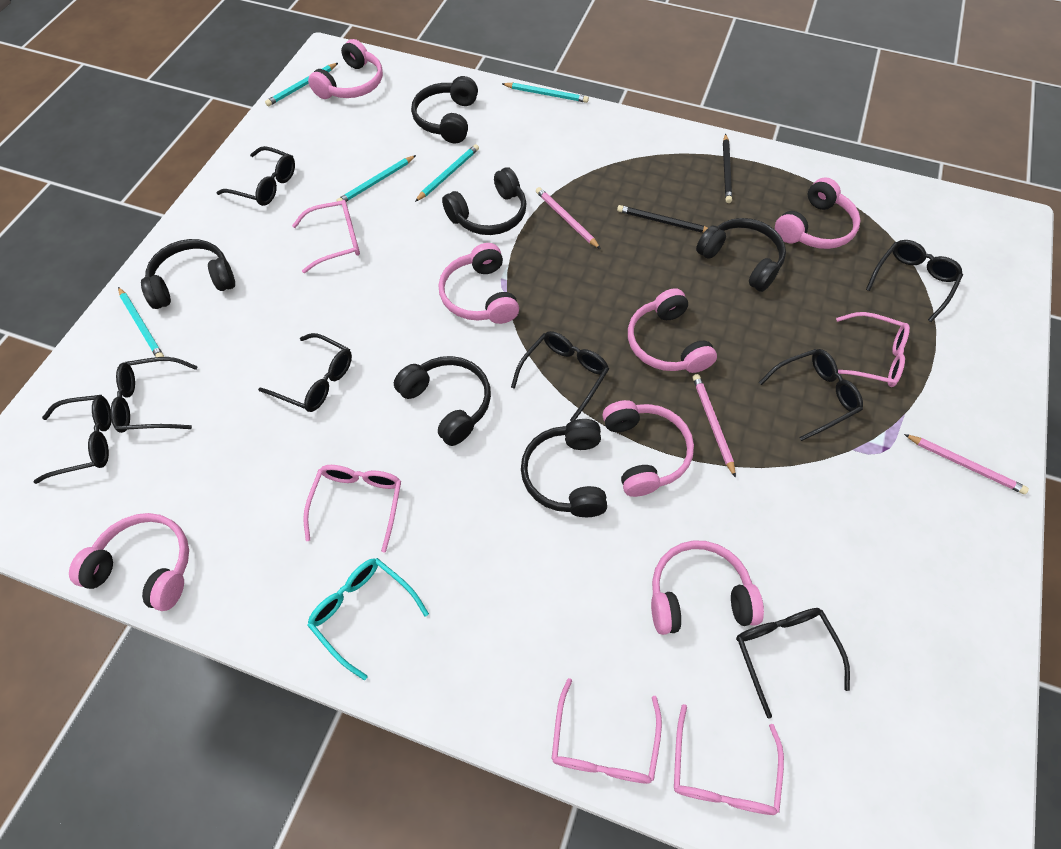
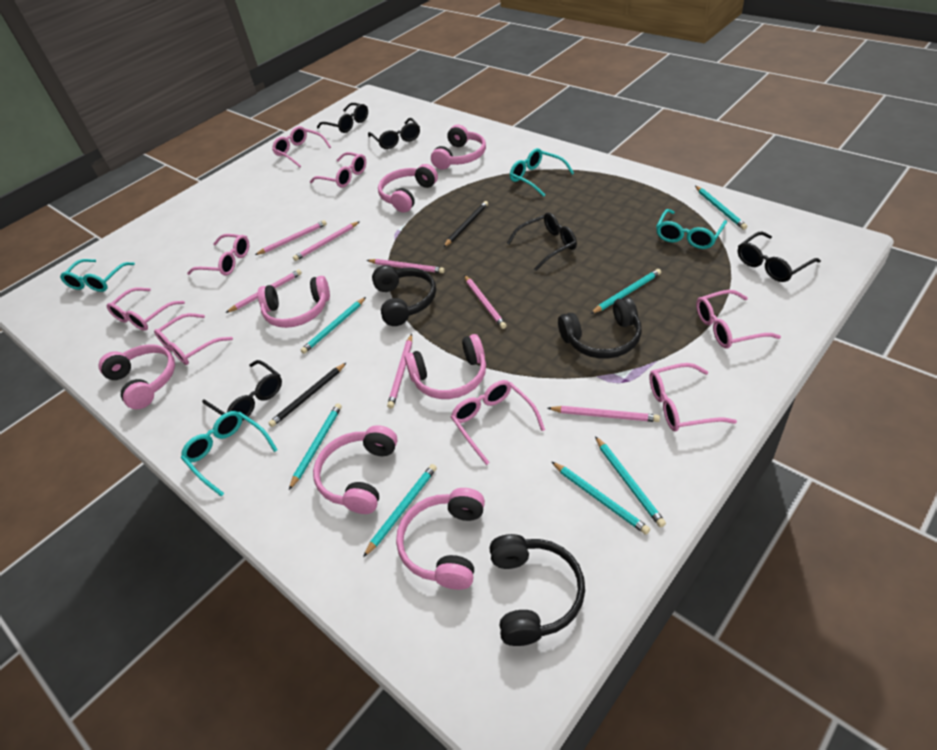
black glasses: [34,395,111,484] [110,357,198,433] [216,146,295,206] [258,333,352,412] [511,331,609,421] [736,608,850,719] [759,349,863,441] [866,240,963,322] = 8 -> [202,360,282,421] [317,103,368,133] [368,118,420,149] [507,212,577,271] [738,232,821,282] = 5
black headphones: [141,239,235,309] [394,356,491,446] [411,76,478,143] [442,168,527,235] [521,419,607,517] [696,218,786,292] = 6 -> [372,265,436,326] [490,534,585,646] [558,297,642,359] = 3
pink glasses: [292,200,360,273] [303,465,401,552] [552,678,662,784] [674,704,784,815] [836,312,910,387] = 5 -> [106,288,185,331] [154,313,233,365] [187,234,249,276] [272,126,331,167] [310,152,366,188] [451,380,545,465] [649,363,737,431] [696,290,781,349] = 8
pink pencil: [536,187,601,249] [693,374,736,478] [904,434,1029,494] = 3 -> [226,269,302,313] [255,220,327,255] [293,221,360,261] [367,259,445,273] [387,334,412,409] [464,275,507,329] [548,406,660,422] = 7
turquoise glasses: [307,558,429,680] = 1 -> [60,259,135,292] [181,411,278,497] [510,148,574,197] [656,209,727,249] = 4
turquoise pencil: [118,287,164,357] [265,63,338,106] [336,155,416,202] [415,144,479,202] [502,83,589,103] = 5 -> [289,403,342,490] [301,297,366,354] [363,464,437,557] [552,462,650,535] [591,269,661,314] [595,436,666,527] [695,186,747,230] = 7

